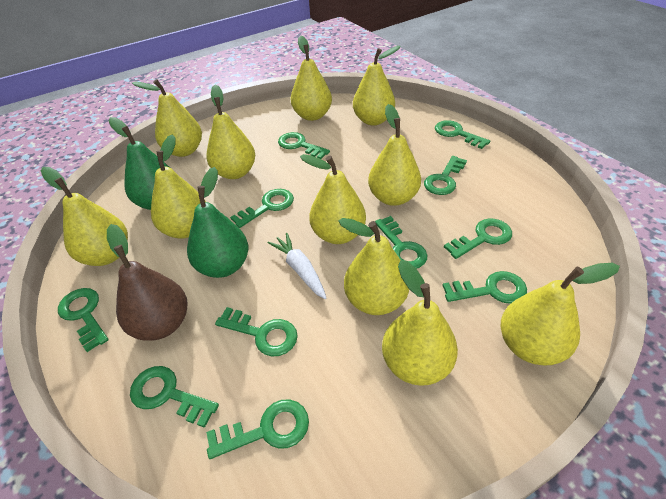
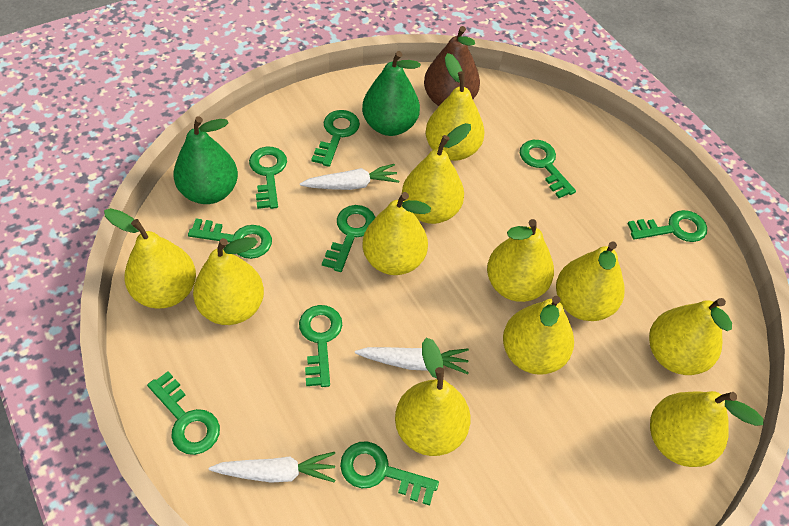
green key: [58,288,109,352] [130,366,219,428] [206,399,309,459] [215,307,298,356] [230,189,294,228] [278,132,330,159] [375,216,427,269] [424,156,467,195] [435,120,490,149] [442,271,527,304] [444,219,512,259] = 11 -> [147,371,220,455] [188,219,272,259] [249,147,287,209] [299,305,342,387] [311,110,360,167] [322,205,376,272] [340,441,439,506] [520,140,576,198] [627,210,707,242] = 9
white carrot: [267,233,326,299] = 1 -> [209,452,335,483] [300,164,399,190] [355,347,469,374] = 3

